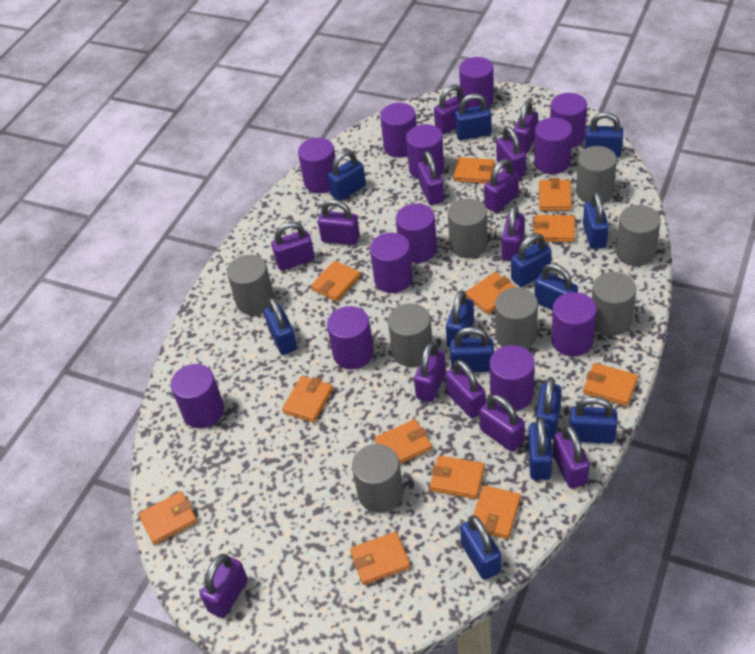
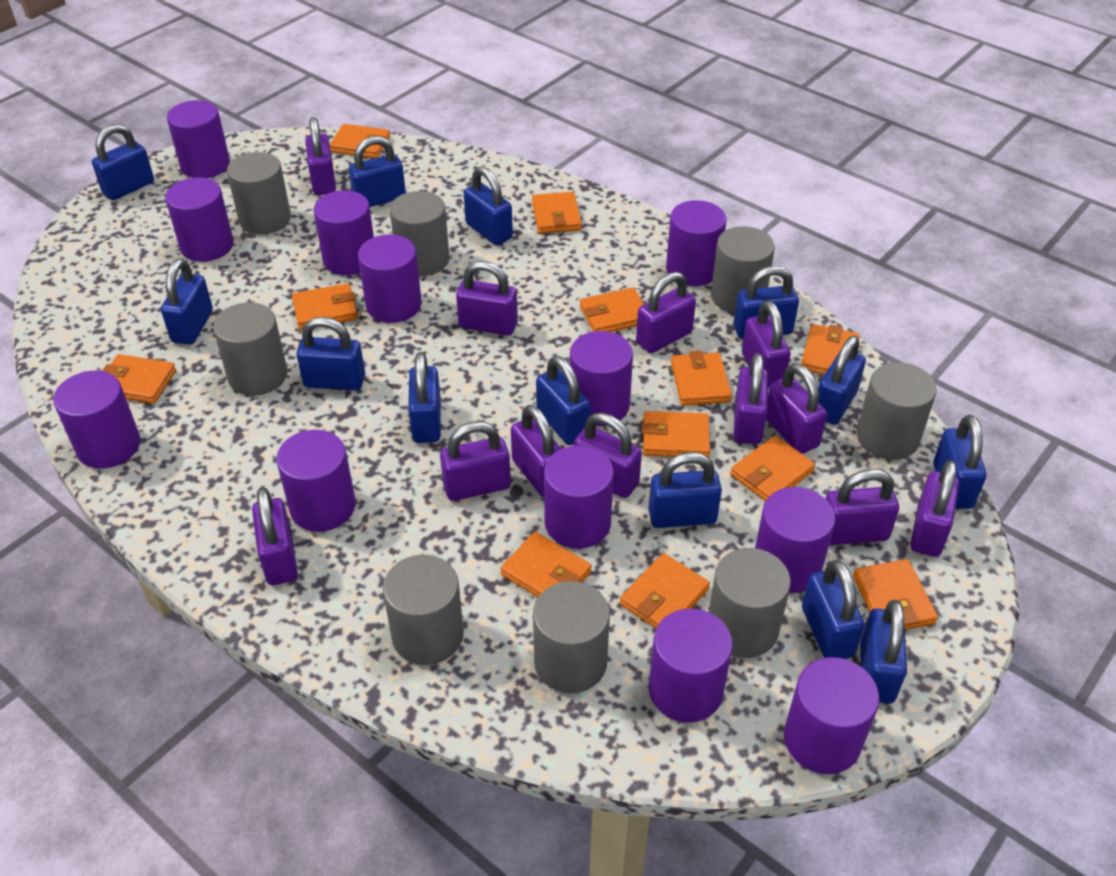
purple padlock: [200,554,248,618] [271,221,315,271] [318,199,360,245] [414,342,446,402] [418,151,444,205] [434,84,469,134] [446,360,486,419] [479,394,525,452] [484,159,519,212] [496,126,526,178] [502,205,525,261] [514,100,538,154] [553,425,590,488] = 13 -> [252,487,298,585] [305,117,336,195] [440,421,511,501] [456,261,518,335] [511,405,561,497] [574,413,642,498] [636,272,696,353] [733,353,768,444] [742,301,791,389] [766,363,827,454] [825,469,899,545] [910,460,959,557] = 12

